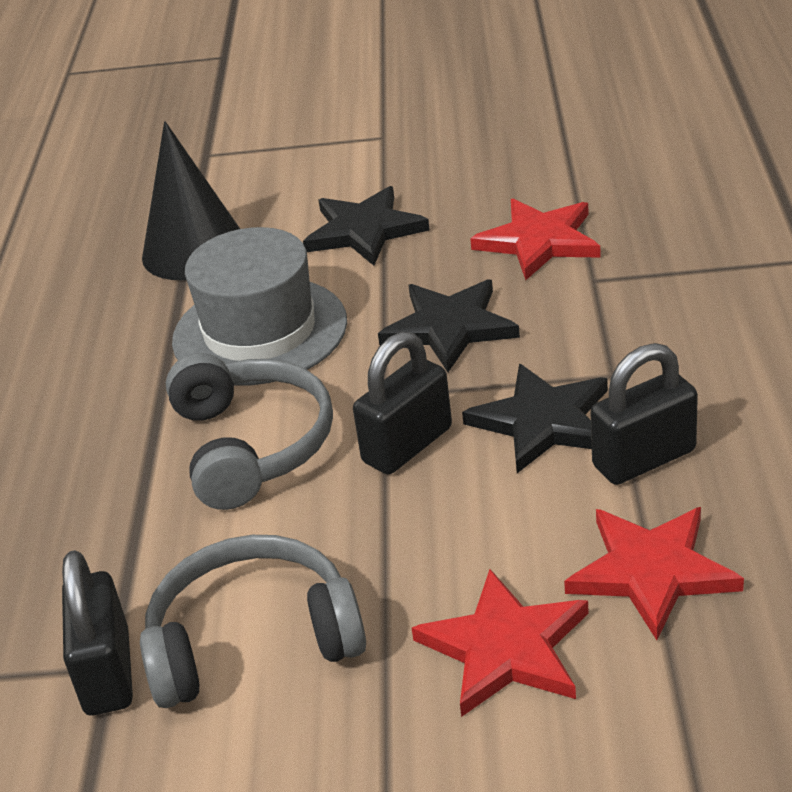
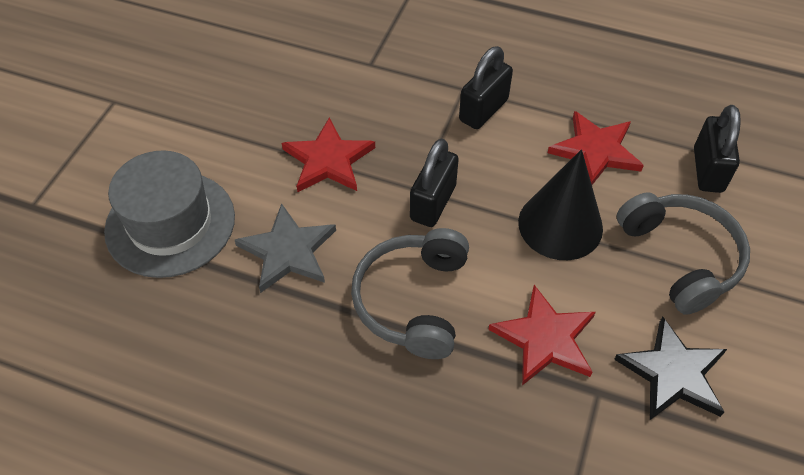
black star: [303,186,430,266] [378,279,520,372] [462,364,608,473] = 3 -> [614,316,727,420] = 1
grey star: none = 0 -> [235,203,336,293] = 1

